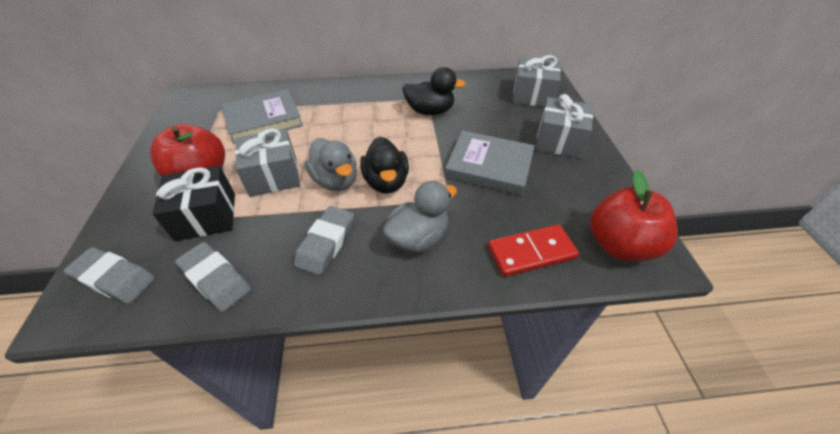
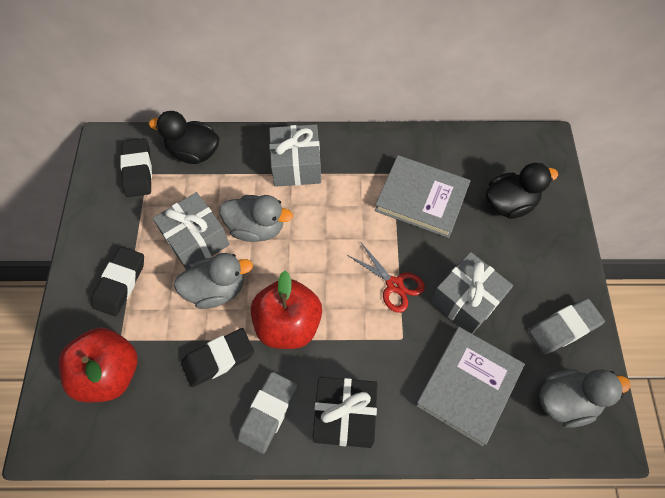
black eraser: none = 0 -> [92,247,144,316] [120,138,152,197] [181,328,254,387] = 3
grey duck: [305,138,357,191] [383,181,457,253] = 2 -> [174,253,253,309] [219,195,293,242] [539,369,631,428] = 3
grey eraser: [63,247,155,304] [175,242,251,312] [294,206,354,276] = 3 -> [237,372,297,454] [529,298,605,354] = 2
red domino: [488,225,579,277] = 1 -> none = 0
red scissors: none = 0 -> [348,243,425,313] = 1

